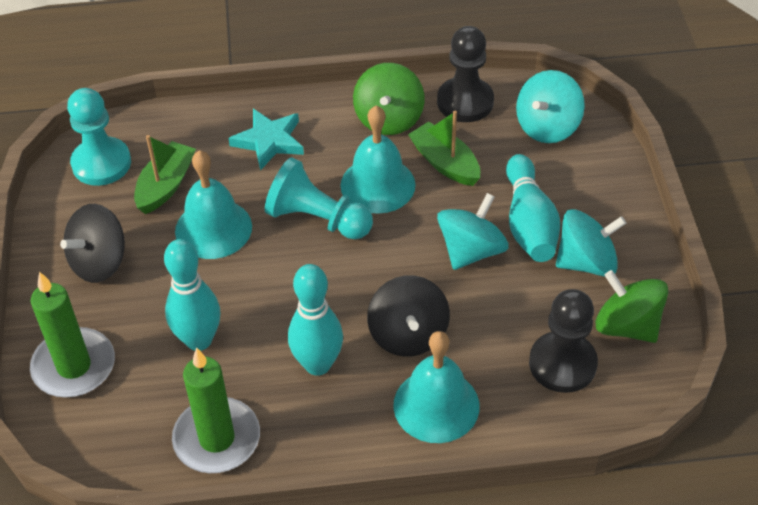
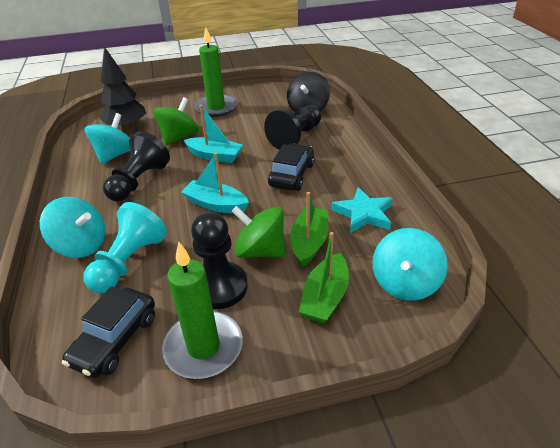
black car: none = 0 -> [62,286,155,378] [268,143,315,191] = 2
black pawn: [437,26,494,122] [529,289,598,393] = 2 -> [103,132,170,202] [191,212,248,309] [264,105,321,150] = 3
black spinning top: [60,204,125,283] [367,275,450,357] = 2 -> [287,72,330,112] = 1
black tree: none = 0 -> [100,48,146,130] = 1
turquoise bell: [175,150,252,259] [341,106,416,214] [393,331,480,443] = 3 -> none = 0
turquoise boat: none = 0 -> [181,153,249,213] [184,105,243,163] = 2
turquoise bowling pin: [164,239,220,351] [288,264,343,376] [506,154,560,262] = 3 -> none = 0
turquoise pawn: [67,88,131,186] [265,157,373,239] = 2 -> [83,202,167,293] = 1

